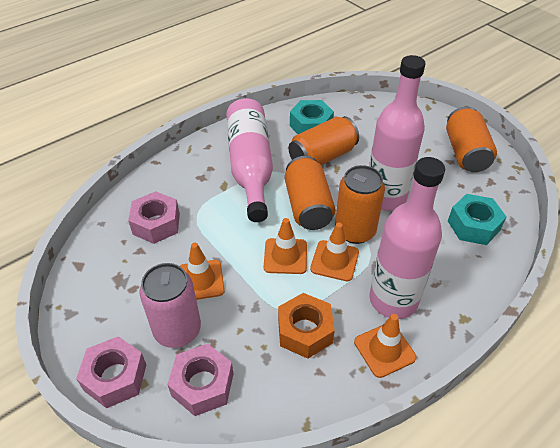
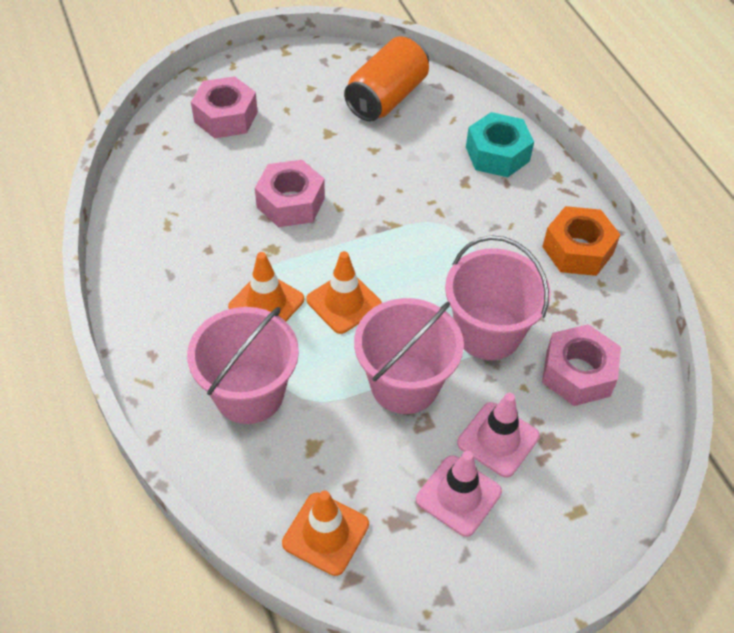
orange can: [285,156,336,230] [289,116,359,165] [335,165,385,244] [446,106,497,172] = 4 -> [344,36,429,121] = 1
orange traffic cone: [180,242,225,300] [264,218,307,274] [310,223,359,281] [354,314,417,378] = 4 -> [228,252,304,321] [282,490,369,576] [306,251,382,334] = 3
pink bottle: [226,98,273,222] [369,55,426,211] [369,157,445,319] = 3 -> none = 0
pink bucket: none = 0 -> [187,307,299,424] [354,298,464,414] [445,235,551,360] = 3
pink can: [139,263,201,348] = 1 -> none = 0
pink traffic cone: none = 0 -> [416,451,502,537] [457,393,540,478] = 2
turquoise nut: [290,100,334,134] [448,194,506,245] = 2 -> [466,112,534,177] = 1

